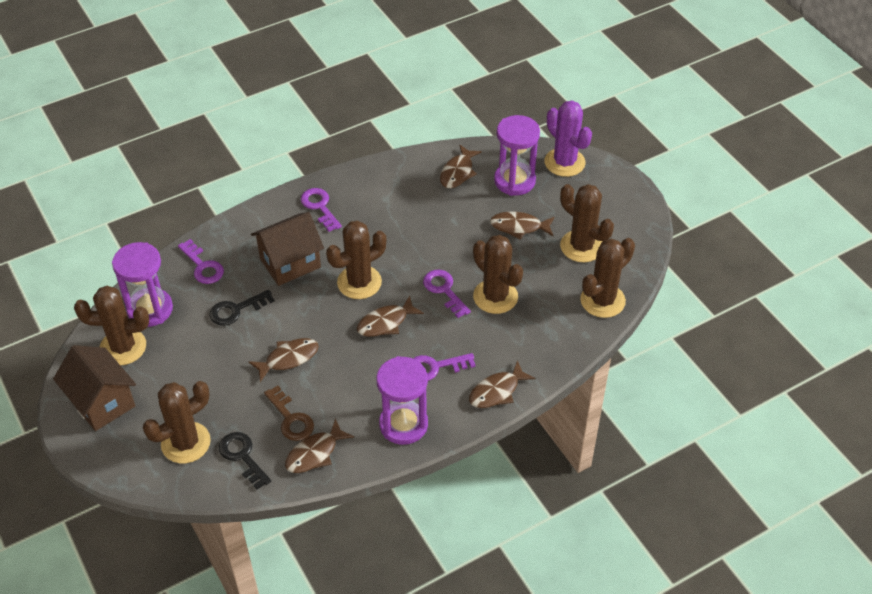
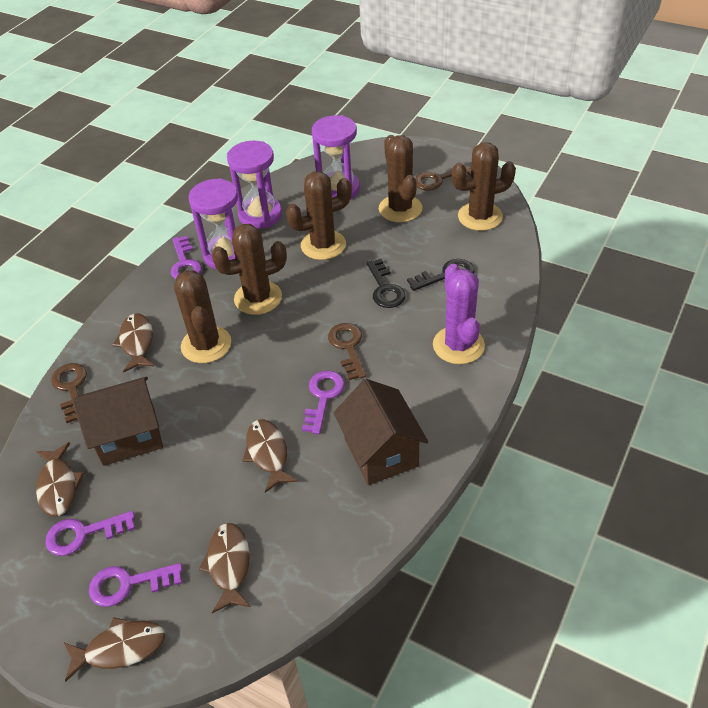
brown cactus: [74,286,149,366] [143,381,211,463] [326,221,386,299] [473,235,523,314] [560,184,614,262] [580,238,635,318] = 6 -> [174,270,231,363] [212,224,287,315] [286,171,352,260] [379,135,422,222] [452,142,516,231] = 5
brown fish: [249,338,319,382] [285,419,354,473] [357,296,424,337] [440,145,482,188] [469,360,535,408] [490,212,555,240] = 6 -> [36,442,84,517] [64,617,165,682] [112,314,154,373] [199,523,251,613] [242,419,298,493] = 5
brown key: [264,386,314,441] = 1 -> [51,363,87,423] [328,323,366,380] [415,165,471,191] = 3

